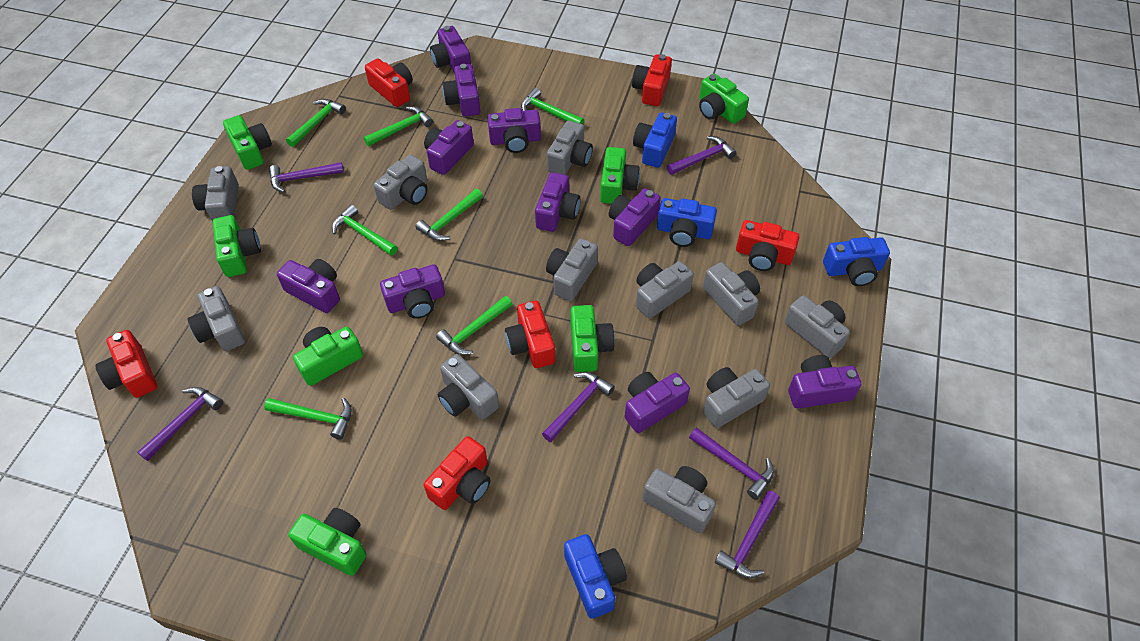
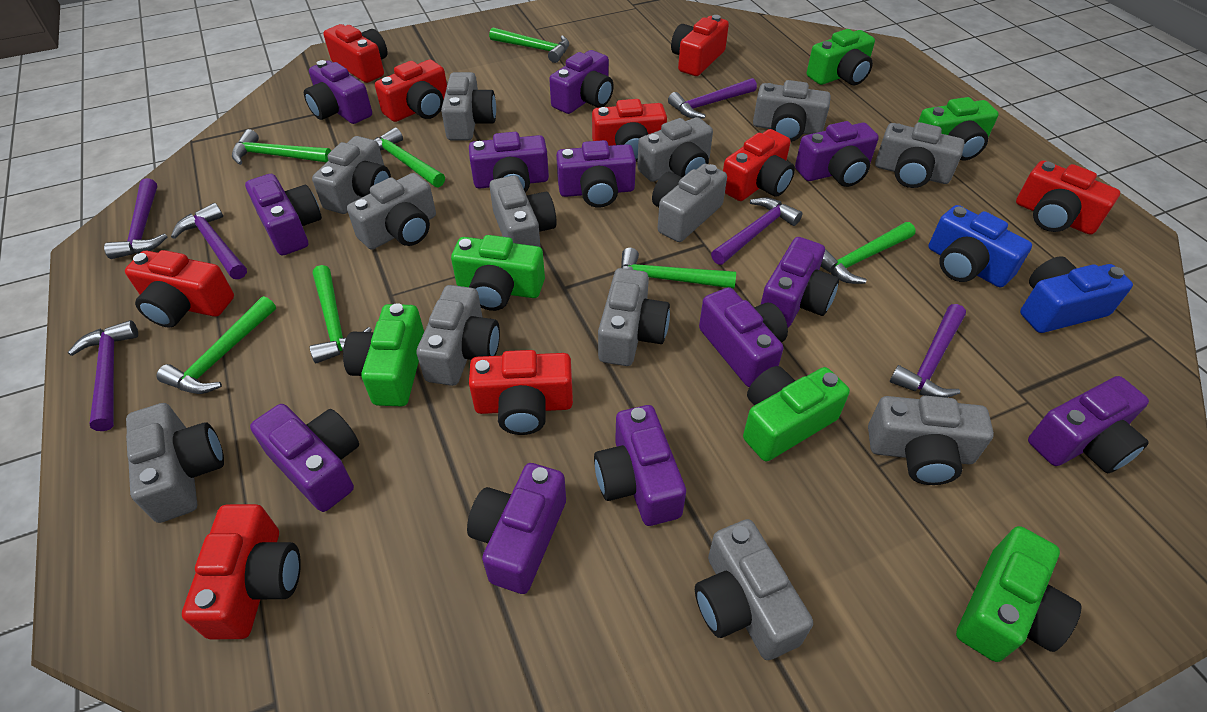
blue camera: [564,534,627,619] [633,112,677,168] [657,198,717,247] [823,237,890,286] = 4 -> [928,205,1032,287] [1020,256,1133,333] = 2
green camera: [213,215,261,277] [223,115,272,170] [288,508,367,576] [293,327,363,386] [571,305,615,372] [600,147,640,204] [699,74,749,124] = 7 -> [343,303,424,406] [451,235,545,311] [743,366,850,461] [807,29,875,85] [918,97,999,161] [956,526,1082,662] = 6
grey camera: [187,286,245,351] [192,166,239,222] [373,154,428,210] [437,354,499,420] [546,239,598,301] [547,120,593,175] [636,261,694,319] [643,466,716,533] [703,262,760,326] [703,367,770,428] [785,295,850,358] = 11 -> [126,403,224,523] [312,136,391,214] [347,173,436,250] [416,285,500,386] [441,72,496,140] [489,176,557,248] [598,268,670,366] [637,117,713,182] [652,164,727,242] [695,519,813,660] [753,80,831,142] [868,396,994,485] [875,122,965,188] = 13
purple camera: [277,259,340,313] [380,264,445,319] [424,120,474,175] [430,26,471,72] [442,64,480,117] [487,108,541,153] [535,172,580,232] [609,188,661,246] [625,372,690,433] [788,355,861,409] = 10 -> [245,174,322,255] [250,404,359,512] [304,60,372,124] [467,463,566,594] [469,132,549,193] [549,50,614,114] [556,140,636,208] [594,405,686,526] [699,287,788,387] [761,237,839,327] [795,121,879,187] [1028,376,1149,473] = 12
red camera: [95,330,157,398] [365,58,413,107] [424,436,490,510] [505,301,555,368] [632,54,672,106] [736,220,799,271] = 6 -> [125,250,234,328] [182,504,301,639] [323,24,387,83] [375,60,447,122] [469,350,573,435] [592,99,667,162] [671,15,729,76] [723,129,795,201] [1016,161,1120,235] = 9

